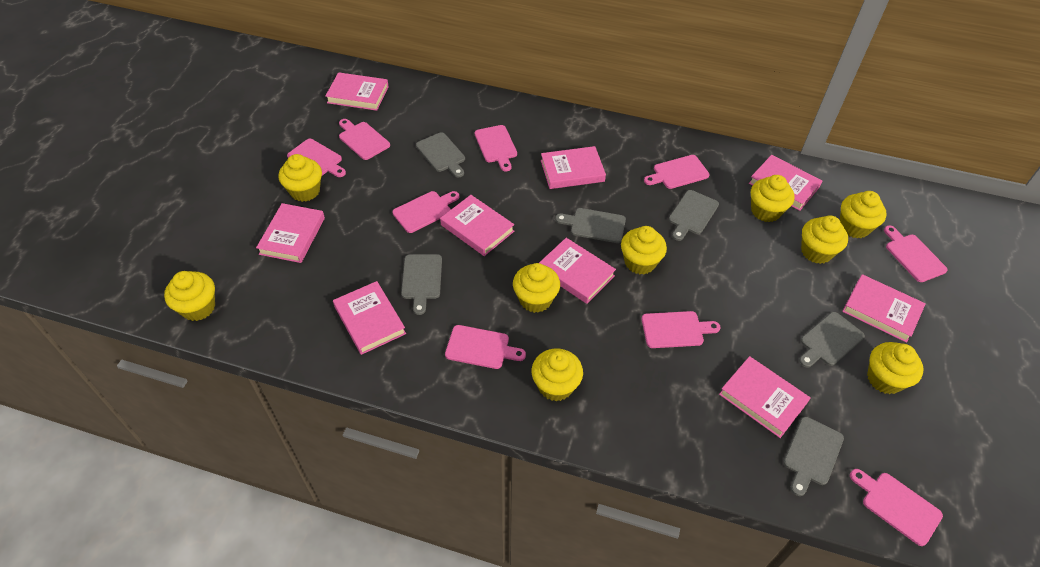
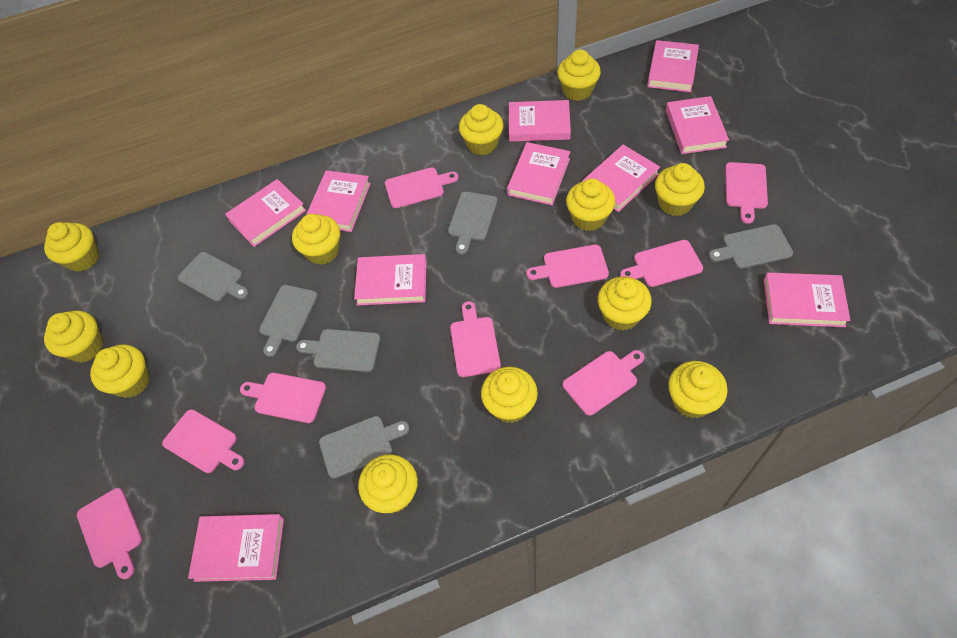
pink book: [256,203,325,263] [325,72,389,111] [333,281,406,355] [440,195,515,256] [539,238,616,304] [541,146,606,189] [719,356,811,438] [749,155,822,211] [842,274,926,343] = 9 -> [188,514,284,582] [225,179,306,247] [306,170,371,232] [354,254,427,305] [507,142,571,205] [509,100,571,142] [582,145,660,212] [647,40,699,92] [666,96,729,154] [764,273,851,327] = 10
yellow cupcake: [164,271,215,321] [279,154,322,202] [513,263,560,313] [531,349,583,401] [621,226,667,274] [751,175,794,222] [801,215,848,264] [840,191,887,238] [867,342,923,394] = 9 -> [44,222,99,272] [44,310,104,363] [90,344,150,398] [292,214,340,265] [358,454,418,513] [459,104,504,155] [481,367,538,423] [557,50,601,101] [566,178,615,231] [598,277,652,331] [655,163,705,216] [668,361,728,418] = 12

